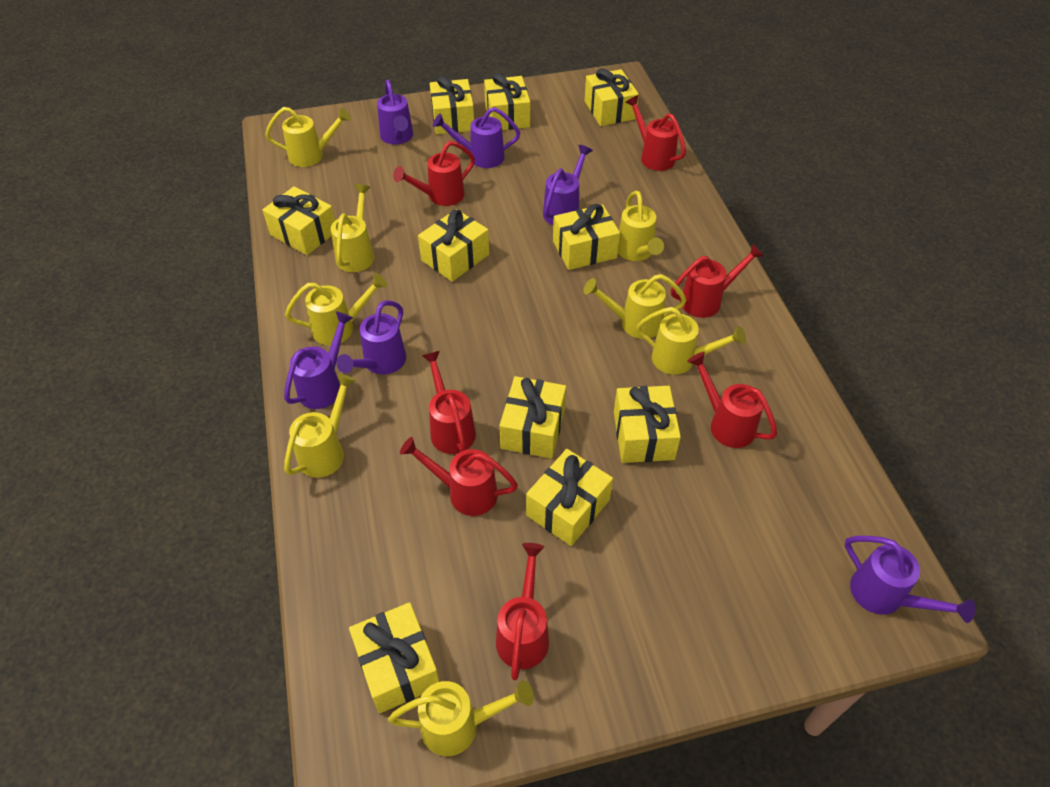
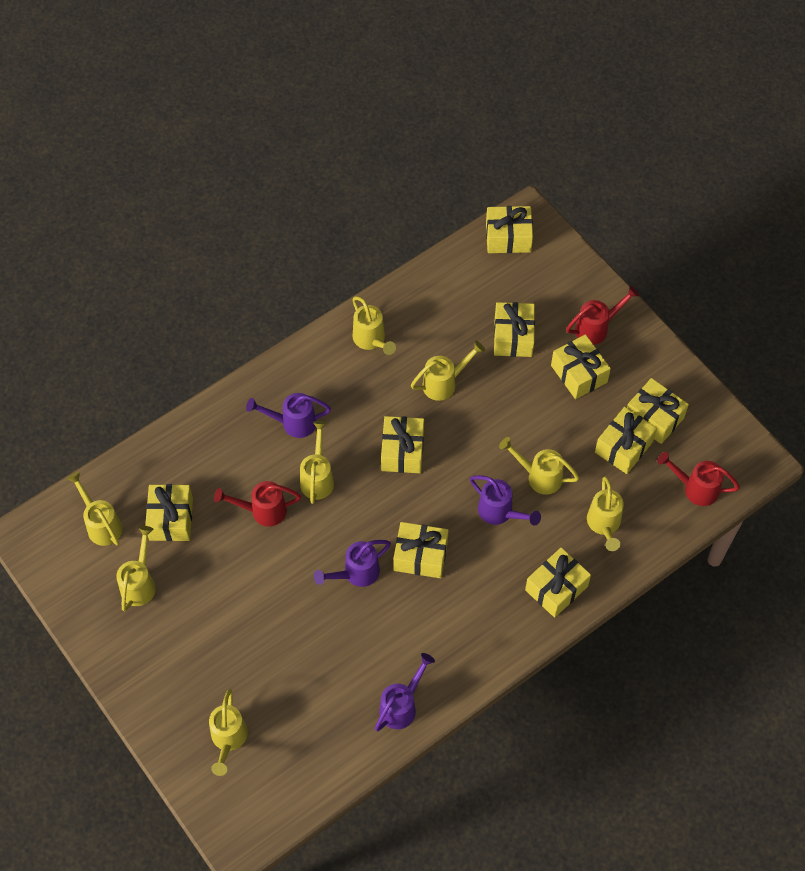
purple watering can: [284,311,353,409] [336,300,406,375] [377,80,413,145] [433,107,520,168] [543,145,593,225] [845,536,976,623] = 6 -> [246,393,331,438] [314,540,391,587] [375,653,435,731] [470,475,541,526] = 4
red watering can: [393,141,475,206] [400,437,518,516] [422,351,476,454] [496,543,549,680] [625,95,686,171] [671,244,764,318] [687,352,777,448] = 7 -> [214,481,301,526] [566,286,639,345] [657,452,740,506] = 3
yellow gift: [262,186,335,255] [349,602,440,713] [418,209,489,282] [430,76,474,134] [484,73,530,130] [499,376,566,459] [526,449,613,546] [553,204,620,270] [585,68,639,126] [614,386,681,463] = 10 -> [145,484,193,541] [381,416,424,473] [393,522,448,578] [486,206,533,253] [494,302,535,357] [525,547,591,618] [551,334,611,399] [595,407,657,474] [627,378,689,444] = 9

